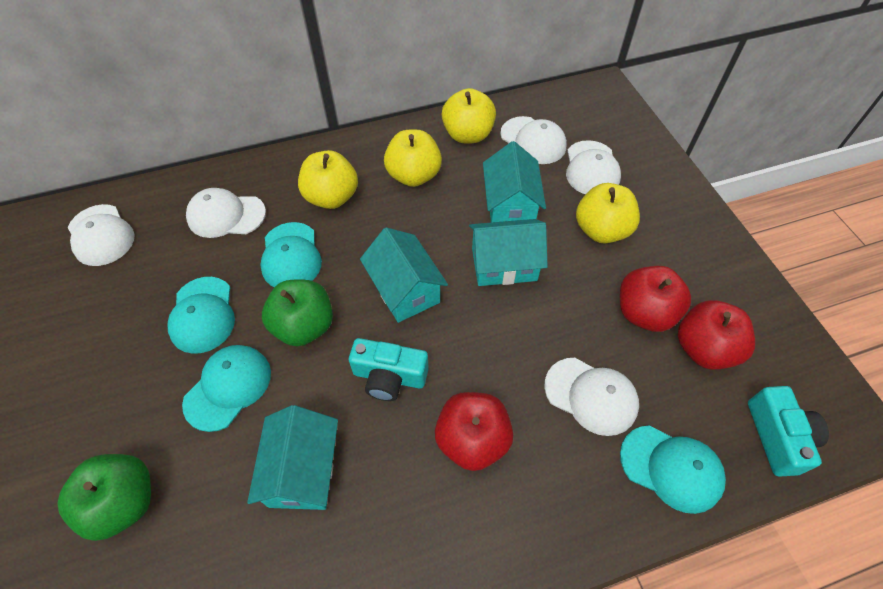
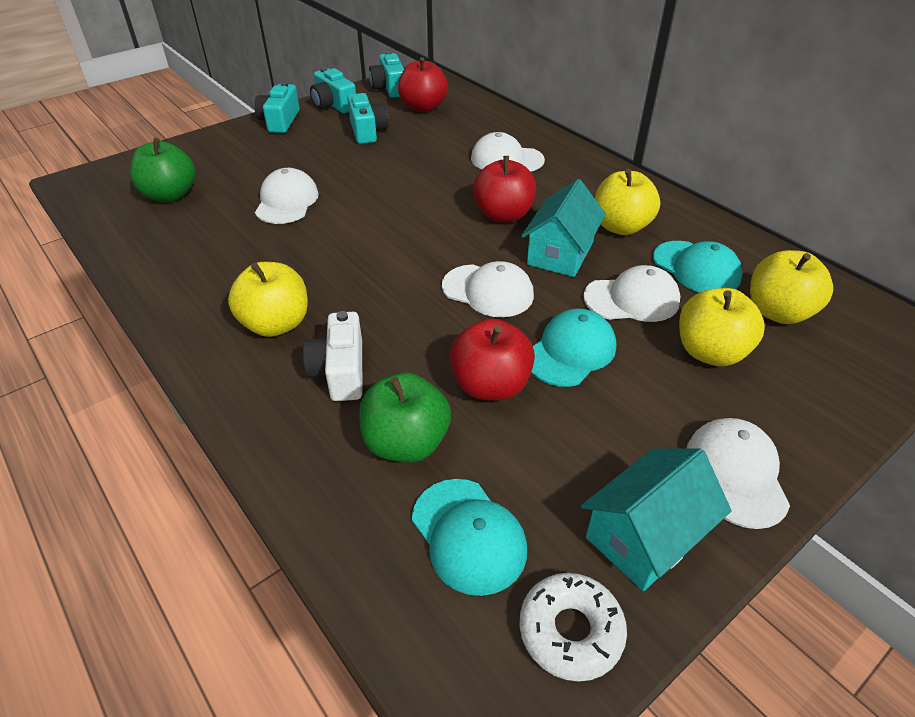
turquoise camera: [349,338,429,401] [748,386,829,477] = 2 -> [254,82,300,133] [310,67,356,113] [347,93,388,144] [369,51,404,98] = 4
turquoise cap: [168,277,235,354] [182,345,271,432] [260,222,322,287] [620,425,726,514] = 4 -> [412,479,527,596] [531,309,616,387] [653,241,742,293] = 3
turquoise house: [247,405,338,510] [360,227,448,323] [469,219,548,286] [483,141,546,223] = 4 -> [521,179,606,277] [581,448,732,591] = 2
white camera: none = 0 -> [303,311,362,401] = 1
white donut: none = 0 -> [519,573,627,682] = 1

